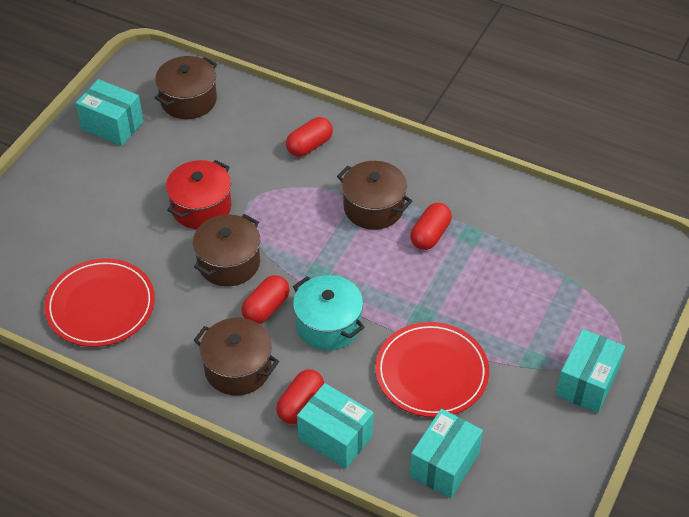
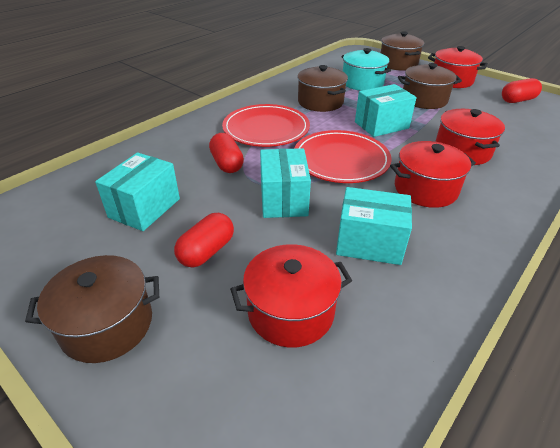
red capsule: [241,275,290,324] [276,370,324,424] [286,117,333,157] [411,203,452,250] = 4 -> [174,213,234,267] [209,133,244,173] [502,78,542,103] = 3
red pot: [166,160,232,229] = 1 -> [230,244,352,348] [390,141,476,208] [428,46,488,88] [435,109,505,165] = 4

